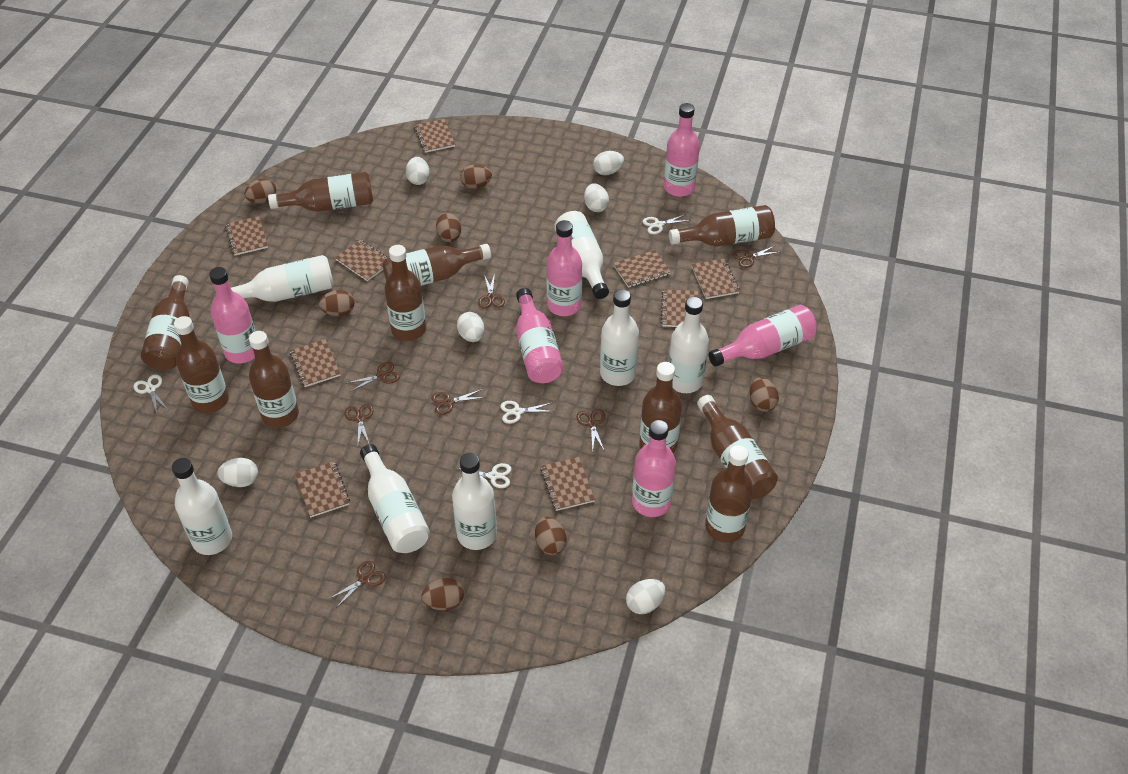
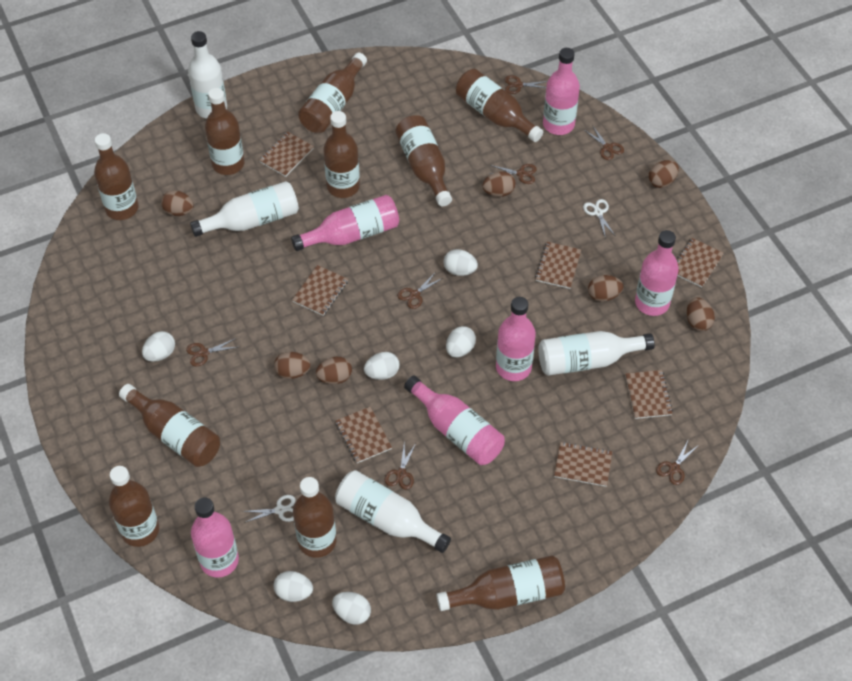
brown notebook: [225,216,268,256] [290,339,341,387] [295,461,350,518] [335,240,388,281] [414,119,455,153] [541,457,595,511] [613,250,671,288] [661,289,699,327] [691,258,740,299] = 9 -> [259,132,314,177] [292,265,348,316] [336,407,392,463] [535,242,581,289] [554,442,612,487] [625,370,673,419] [677,238,724,288] = 7
white bottle: [172,458,232,555] [231,255,334,302] [360,444,430,553] [452,453,497,550] [554,211,609,299] [600,289,639,386] [668,297,709,393] = 7 -> [188,31,227,118] [190,181,299,237] [335,470,451,553] [538,331,655,376] = 4
white scissors: [134,374,168,414] [456,463,512,488] [500,401,554,424] [643,214,690,234] = 4 -> [242,495,296,523] [583,199,615,236] = 2

